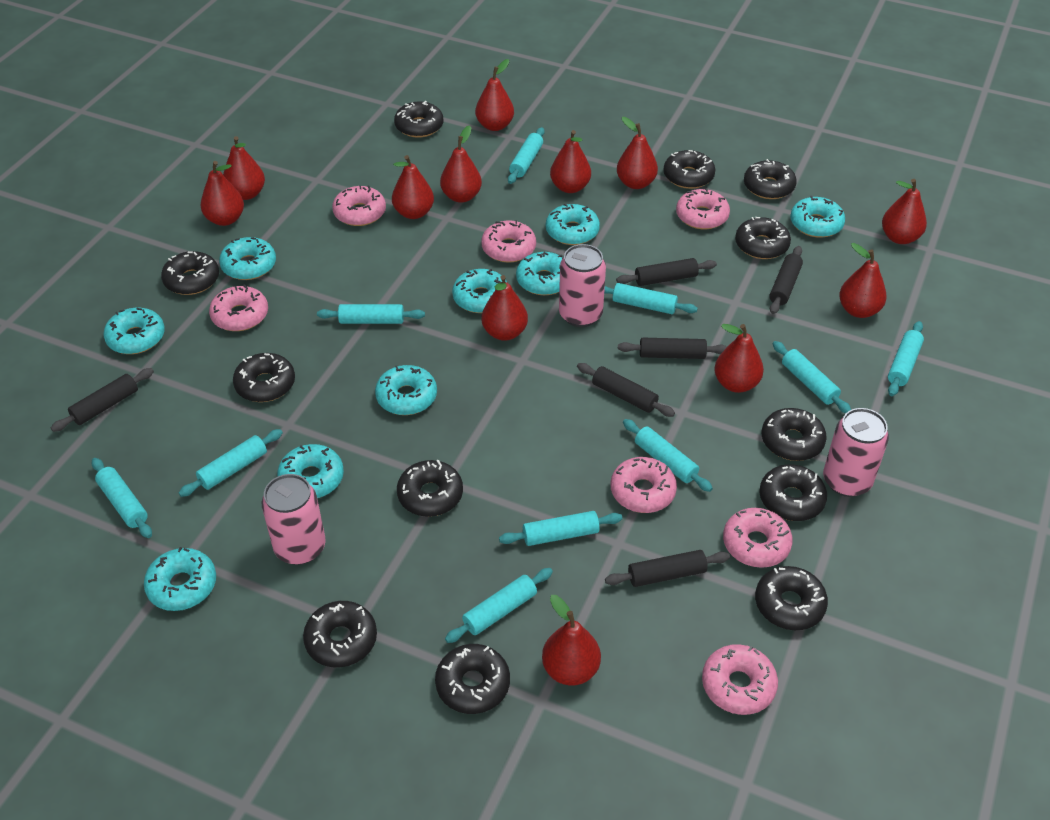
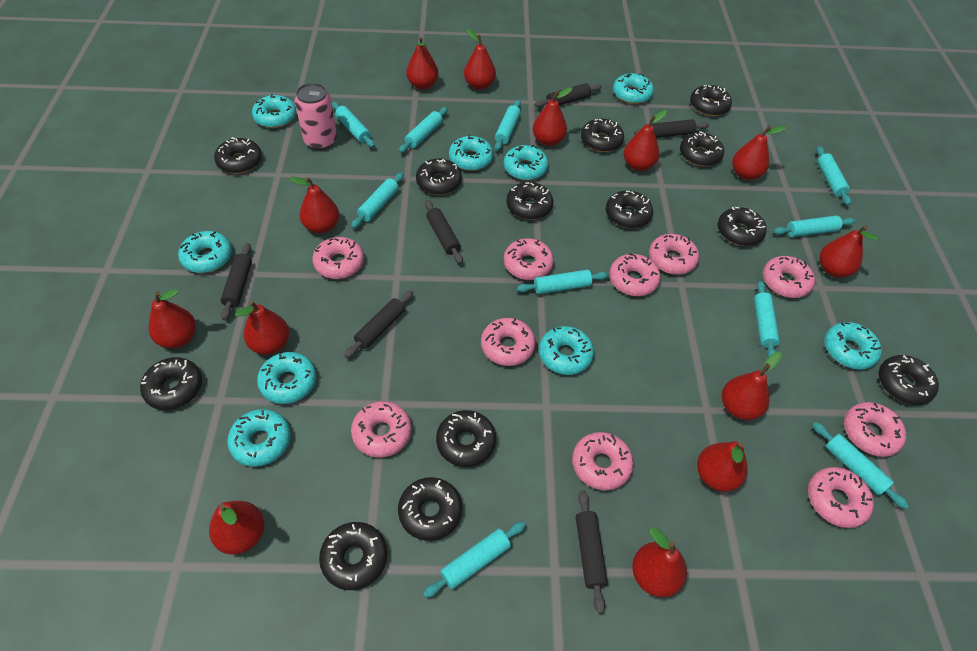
black donut: [161,251,219,295] [233,353,295,402] [303,601,377,668] [394,101,443,138] [397,460,463,517] [435,644,510,714] [663,150,715,189] [735,217,791,259] [744,159,797,199] [755,566,828,630] [759,464,827,521] [762,408,827,461] = 12 -> [140,357,202,410] [214,137,262,174] [319,522,387,590] [398,477,462,541] [416,158,462,195] [436,410,496,467] [506,182,553,220] [581,118,624,152] [606,190,653,228] [680,131,724,167] [690,85,732,116] [718,207,767,246] [879,355,939,405] = 13
pink can: [262,474,326,565] [559,244,606,327] [823,408,889,497] = 3 -> [295,83,337,150] = 1
pink donut: [209,284,268,331] [332,185,386,226] [481,220,536,263] [611,457,677,513] [676,188,730,229] [702,644,778,715] [723,508,793,568] = 7 -> [312,237,364,279] [351,401,412,458] [481,318,536,366] [504,238,554,280] [572,432,634,491] [609,253,661,296] [649,234,699,275] [763,256,815,298] [808,467,874,528] [844,402,906,457] = 10
red pear: [200,161,244,226] [223,136,265,200] [392,155,434,219] [440,125,482,203] [475,59,514,131] [481,275,528,341] [542,595,601,685] [550,130,591,193] [617,117,658,189] [714,324,764,393] [839,243,887,318] [882,179,927,244] = 12 -> [148,289,196,349] [209,501,265,554] [235,301,290,355] [289,177,339,234] [406,36,439,90] [464,29,496,90] [533,87,572,146] [624,110,667,171] [632,527,687,597] [697,441,748,492] [722,352,782,420] [732,126,787,180] [820,225,878,278] = 13

